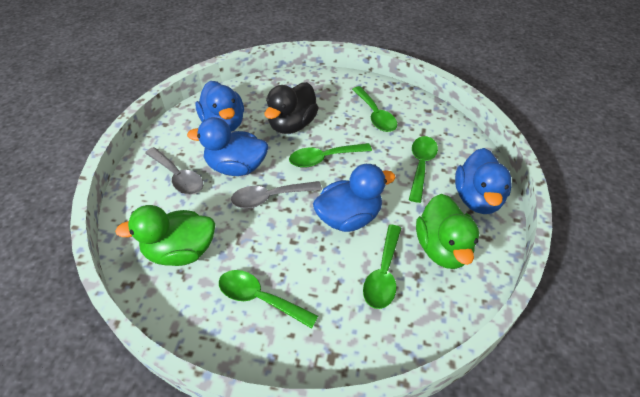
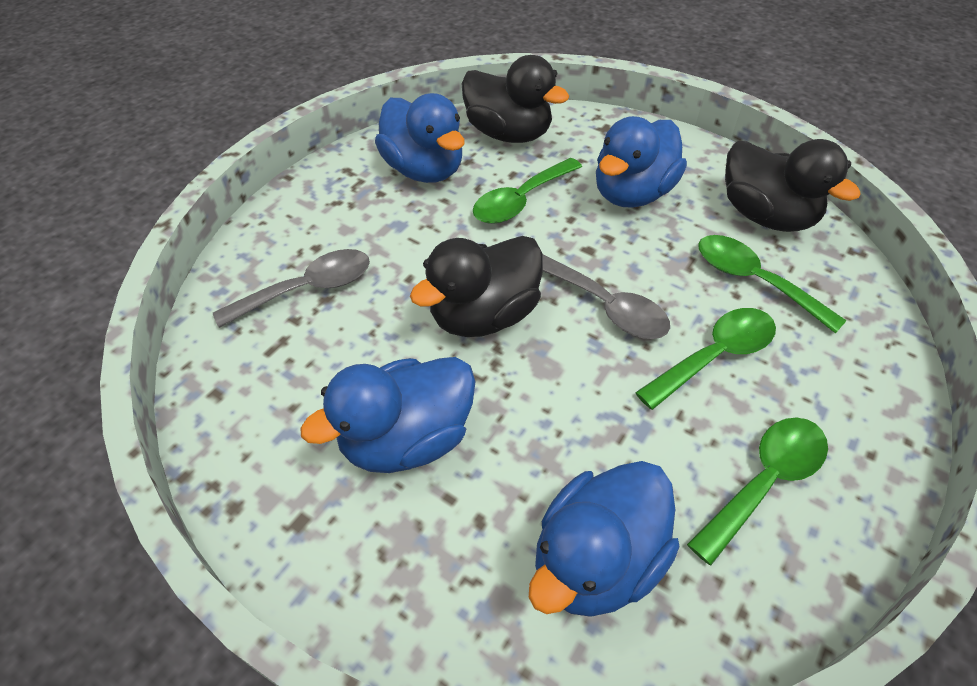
black duck: [265,82,319,134] = 1 -> [410,236,543,337] [462,55,569,143] [725,139,861,232] = 3
green duck: [115,205,215,266] [416,194,479,269] = 2 -> none = 0
green spoon: [219,270,318,329] [289,143,372,168] [352,86,397,132] [363,225,401,309] [409,136,438,203] = 5 -> [473,158,582,224] [635,308,776,410] [687,417,828,565] [698,235,847,333] = 4

